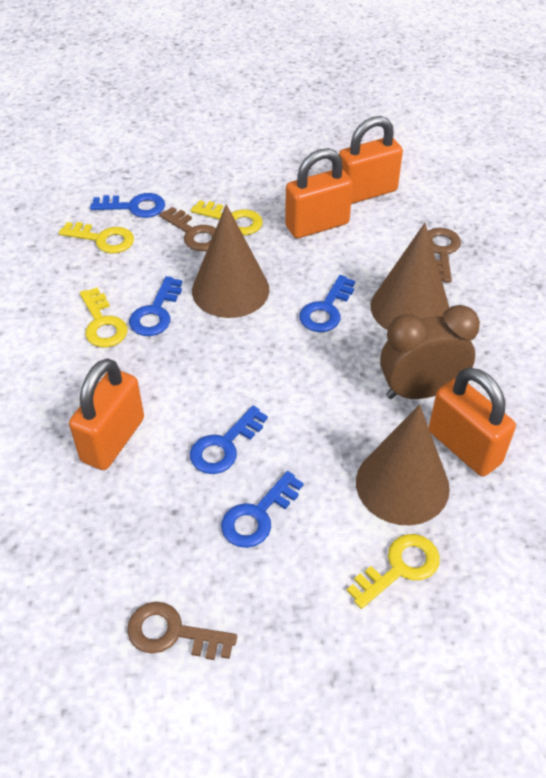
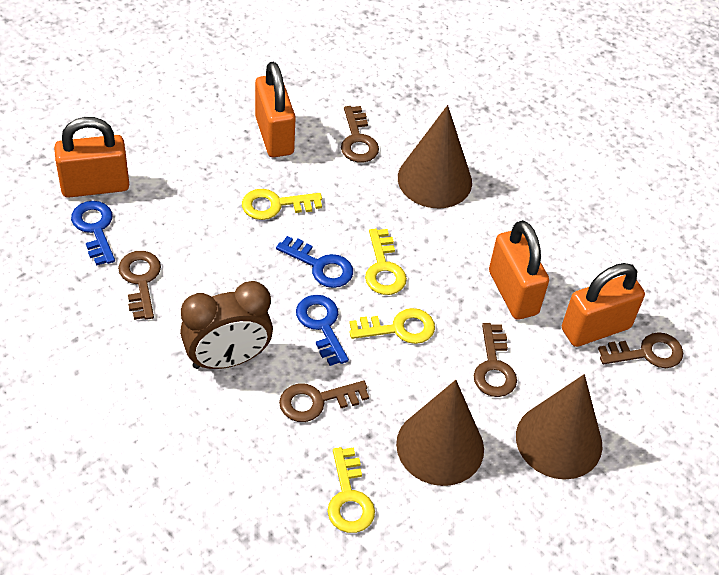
blue key: [90,193,165,218] [129,276,182,336] [190,406,268,474] [221,471,303,548] [299,275,355,332] = 5 -> [71,201,115,266] [276,236,353,288] [296,295,349,366] = 3
brown key: [127,602,237,660] [159,207,216,251] [428,228,461,283] = 3 -> [118,251,161,320] [279,381,369,422] [341,106,379,163] [474,323,517,397] [598,332,683,368] = 5

